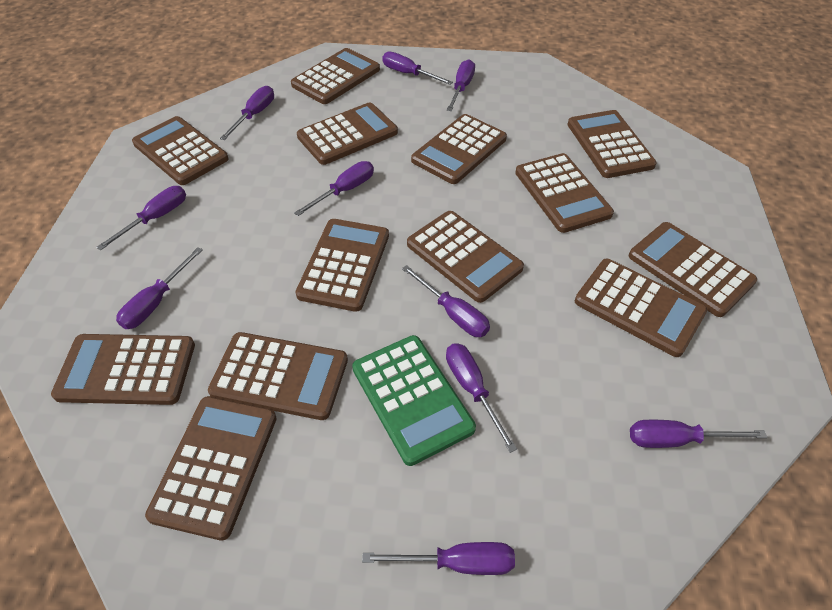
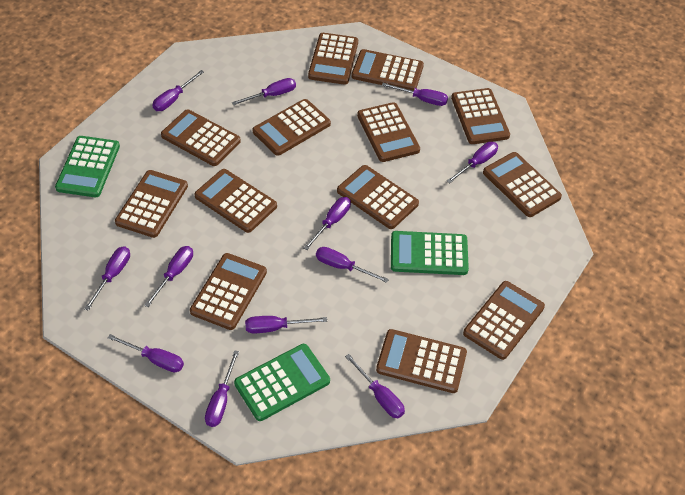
green calculator: [352,335,476,466] = 1 -> [55,136,120,197] [234,344,330,421] [391,231,469,275] = 3
purple screwdriver: [96,186,186,251] [116,247,203,329] [220,86,274,140] [294,161,374,216] [362,542,515,575] [382,51,453,85] [402,265,490,337] [446,343,517,453] [447,59,475,111] [630,420,767,448] = 10 -> [84,246,130,311] [108,334,184,372] [144,246,193,307] [152,70,204,111] [205,350,239,427] [232,78,296,105] [245,316,327,333] [304,197,351,250] [316,247,389,283] [345,354,405,418] [382,83,448,106] [447,142,498,183] = 12

